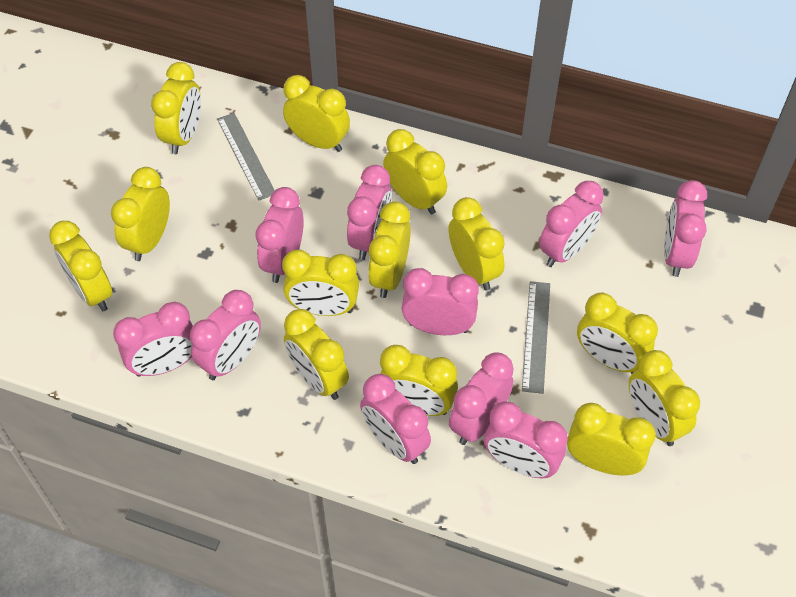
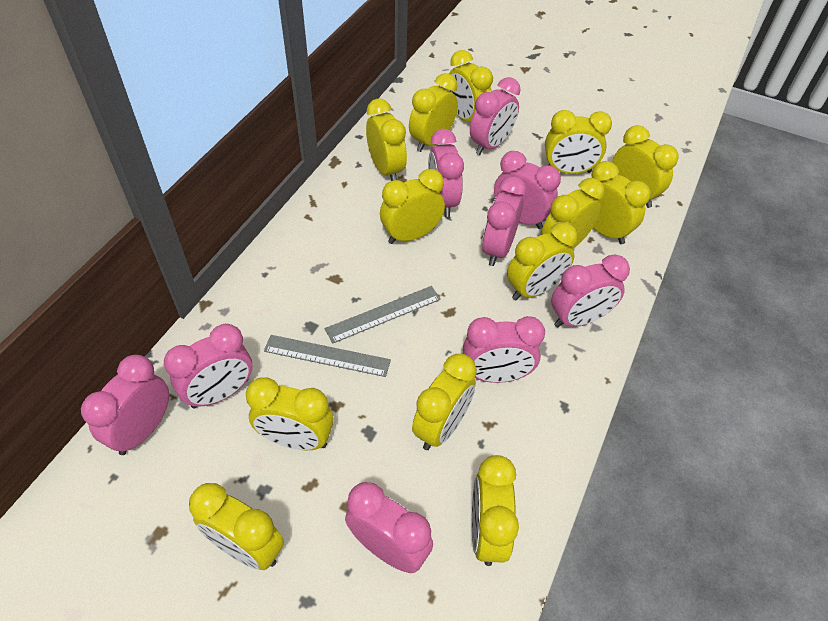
pink clock: [113,302,193,377] [190,290,261,380] [255,187,304,283] [347,165,392,260] [360,374,431,464] [402,268,479,335] [449,352,514,445] [484,401,568,478] [539,181,604,267] [664,180,707,277] = 10 -> [81,355,169,455] [164,324,253,408] [345,482,433,573] [428,129,464,217] [463,316,545,383] [470,77,521,155] [482,176,526,266] [494,151,561,229] [551,255,630,327] = 9

